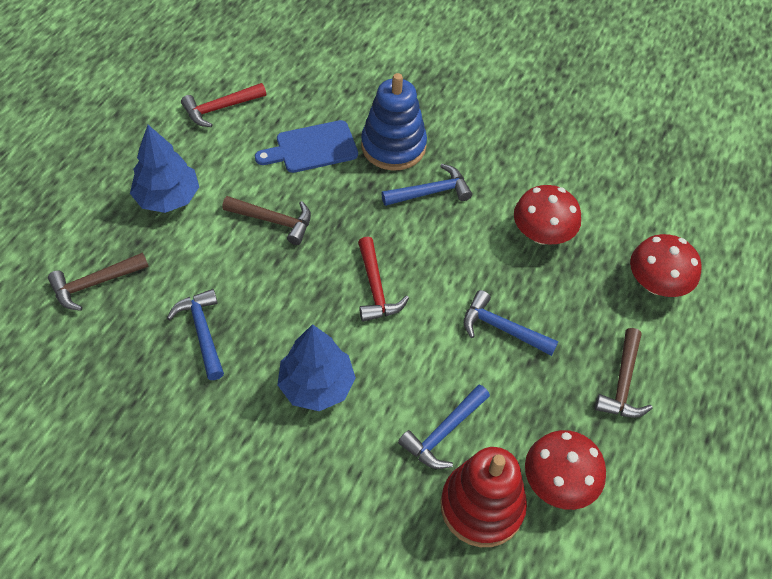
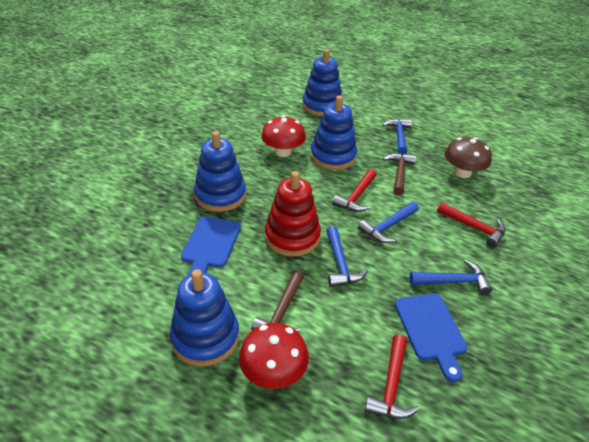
blue cutting board: [255,120,358,173] = 1 -> [181,216,241,275] [395,293,467,382] = 2
blue stacking toy: [361,73,427,171] = 1 -> [170,269,239,366] [194,131,246,212] [302,49,342,116] [310,96,357,170] = 4
blue tree: [130,125,199,213] [277,324,356,411] = 2 -> none = 0
brown hammer: [48,252,149,311] [222,196,311,245] [595,328,653,418] = 3 -> [251,270,304,332] [383,153,416,196] = 2
brown mushroom: none = 0 -> [445,137,492,178] = 1
red hammer: [181,83,266,127] [358,237,409,322] = 2 -> [332,169,377,212] [364,334,419,419] [437,202,506,248] = 3
red mushroom: [514,185,581,245] [525,430,606,510] [630,234,702,297] = 3 -> [239,323,309,389] [261,115,306,157] = 2

